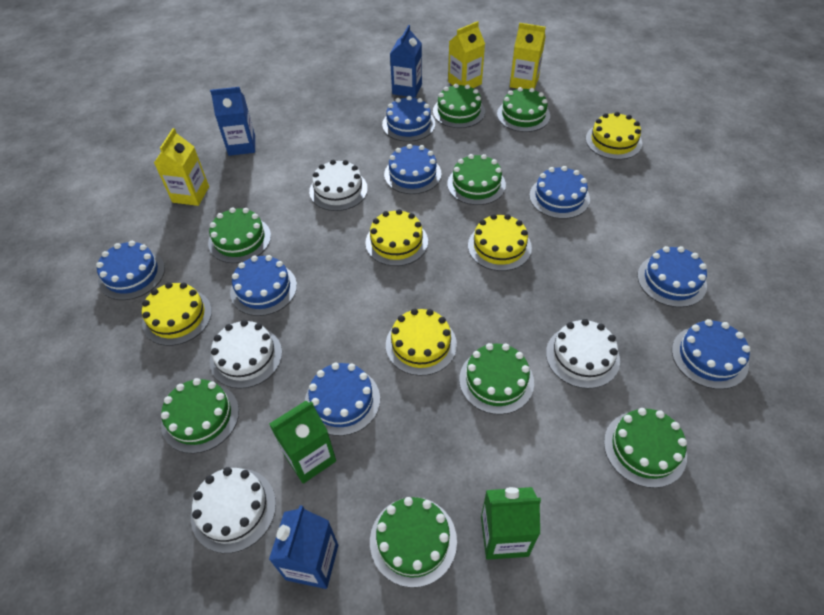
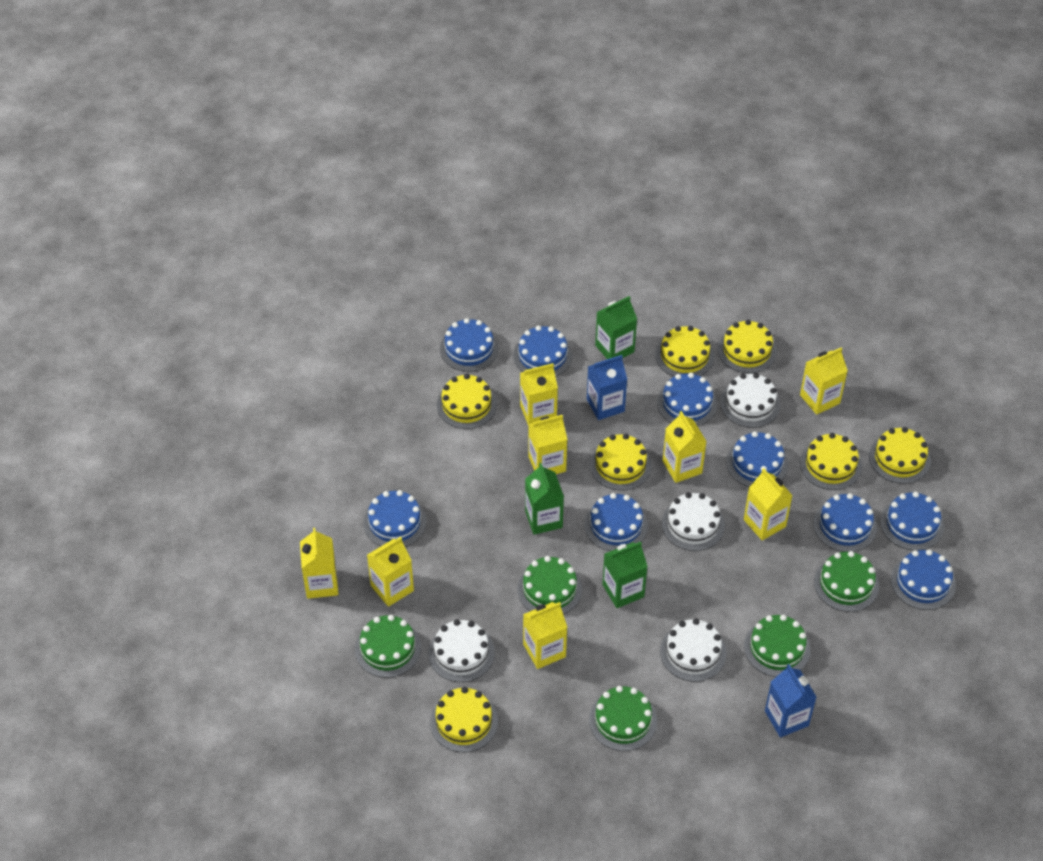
blue cake: [96,241,165,300] [230,255,297,316] [305,363,380,436] [382,96,435,142] [384,144,442,194] [529,166,590,219] [637,246,707,307] [672,319,751,389] = 8 -> [363,490,427,547] [440,318,499,372] [513,325,572,377] [585,493,648,551] [657,372,717,427] [726,431,788,487] [813,493,877,552] [880,492,944,551] [891,549,956,610] = 9
blue carton: [210,87,255,156] [269,505,338,589] [390,25,422,98] = 3 -> [587,355,627,420] [765,664,817,737] = 2
green cake: [161,378,239,454] [208,208,271,263] [370,497,457,588] [433,84,485,128] [447,154,506,205] [459,343,534,415] [497,87,550,132] [604,408,687,488] = 8 -> [355,615,421,678] [517,556,582,615] [589,686,657,751] [744,614,811,677] [814,551,879,612] = 5
green carton: [269,401,336,484] [481,487,541,560] = 2 -> [525,463,564,535] [595,296,637,359] [602,542,648,608] = 3
yellow cake: [142,282,212,346] [365,209,428,266] [386,308,457,376] [468,214,532,271] [586,112,642,160] = 5 -> [430,687,498,752] [437,374,497,429] [590,434,652,490] [655,326,714,377] [718,320,777,373] [800,433,862,490] [869,427,931,484] = 7
yellow carton: [154,128,209,206] [448,21,485,88] [510,23,546,89] = 3 -> [300,528,338,599] [367,537,414,607] [520,363,558,426] [523,602,567,669] [528,415,567,474] [663,411,707,483] [744,468,793,540] [800,347,848,415] = 8

